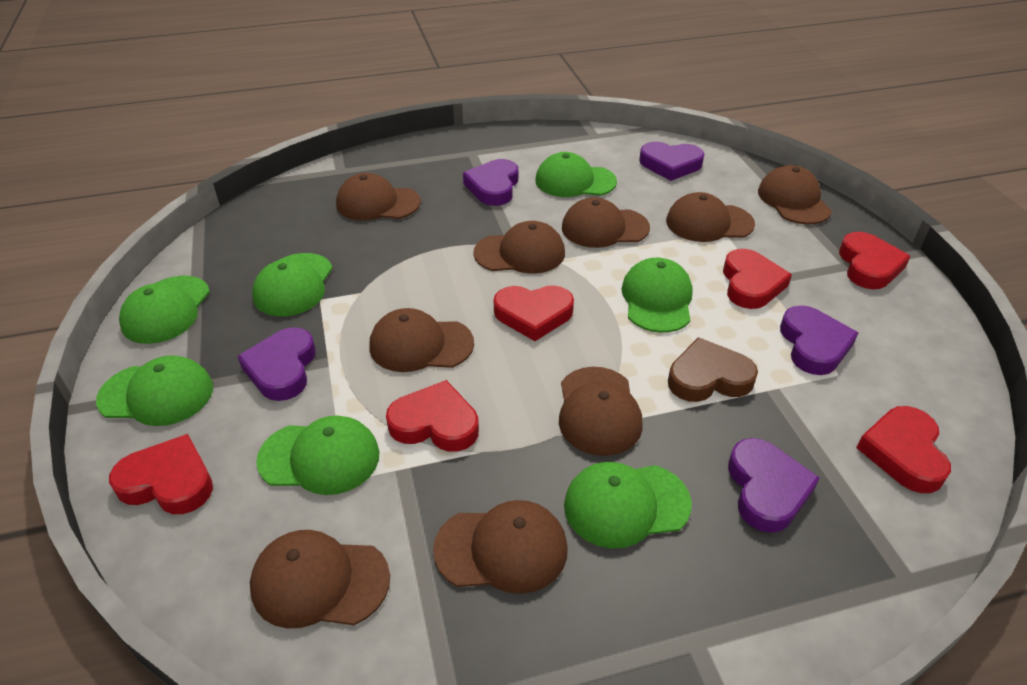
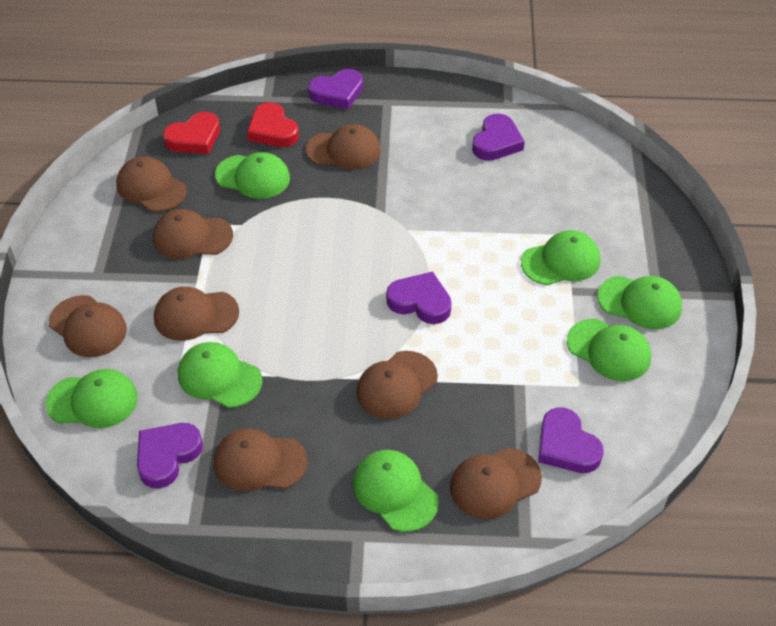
brown cap: [250,530,390,628] [336,173,421,220] [369,308,474,372] [433,500,568,594] [473,221,565,274] [559,367,643,456] [562,197,650,248] [666,192,755,242] [758,165,832,225] = 9 -> [49,295,127,357] [116,156,187,212] [153,209,233,259] [154,287,239,341] [214,428,308,492] [306,124,381,169] [356,351,438,419] [450,448,542,519] = 8
brown heart: [668,337,758,402] = 1 -> none = 0
red heart: [109,434,213,514] [386,380,479,452] [494,285,574,341] [723,249,792,309] [839,232,911,289] [856,406,951,493] = 6 -> [163,112,220,154] [247,102,299,147] = 2

